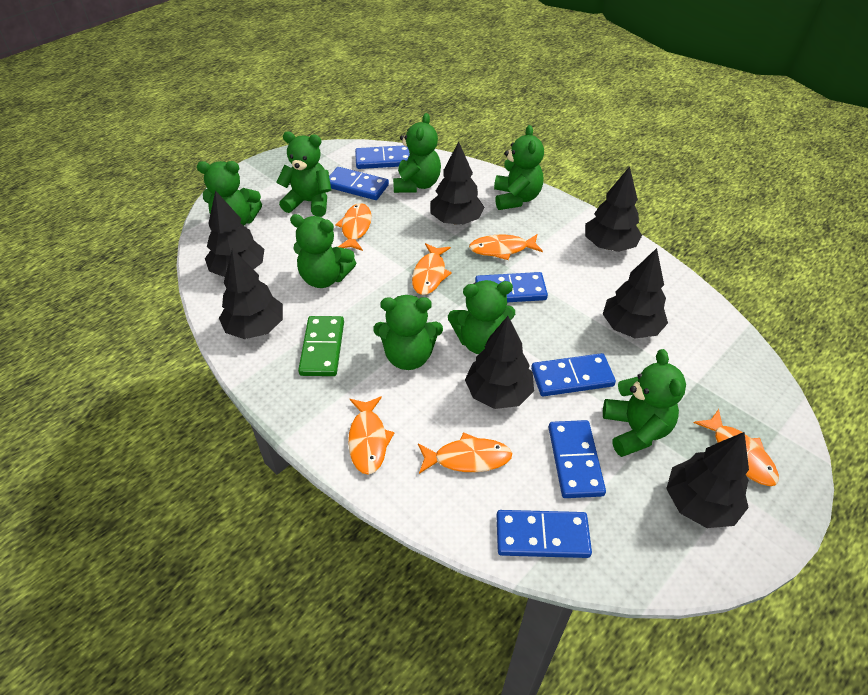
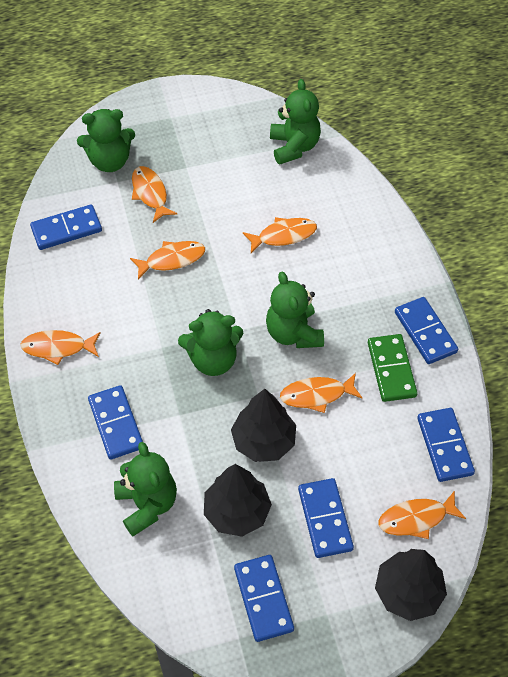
black tree: [205,190,264,277] [219,249,283,339] [430,142,484,225] [465,316,534,409] [585,166,642,252] [603,248,668,338] [666,432,749,528] = 7 -> [204,464,272,537] [231,389,296,462] [375,549,447,621] = 3
green teddy bear: [197,161,262,226] [276,132,331,217] [290,214,356,288] [373,295,443,370] [393,113,441,193] [448,280,515,354] [494,125,544,210] [603,349,686,457] = 8 -> [77,109,135,172] [114,442,177,536] [178,309,243,376] [266,271,324,348] [270,79,321,165] = 5

